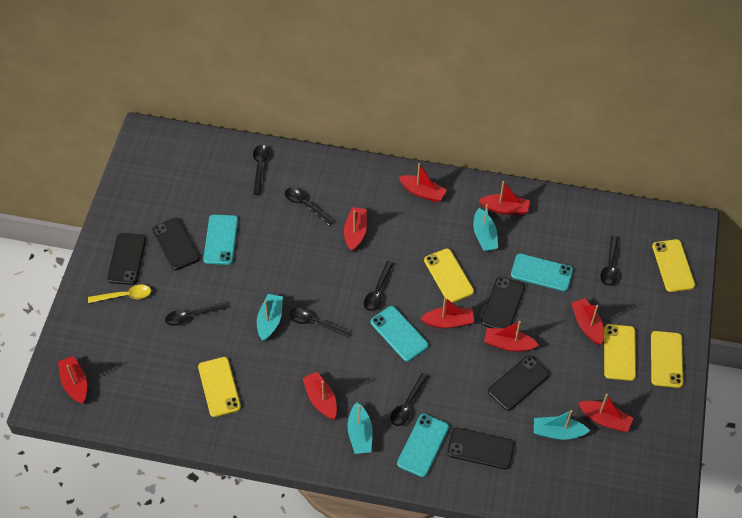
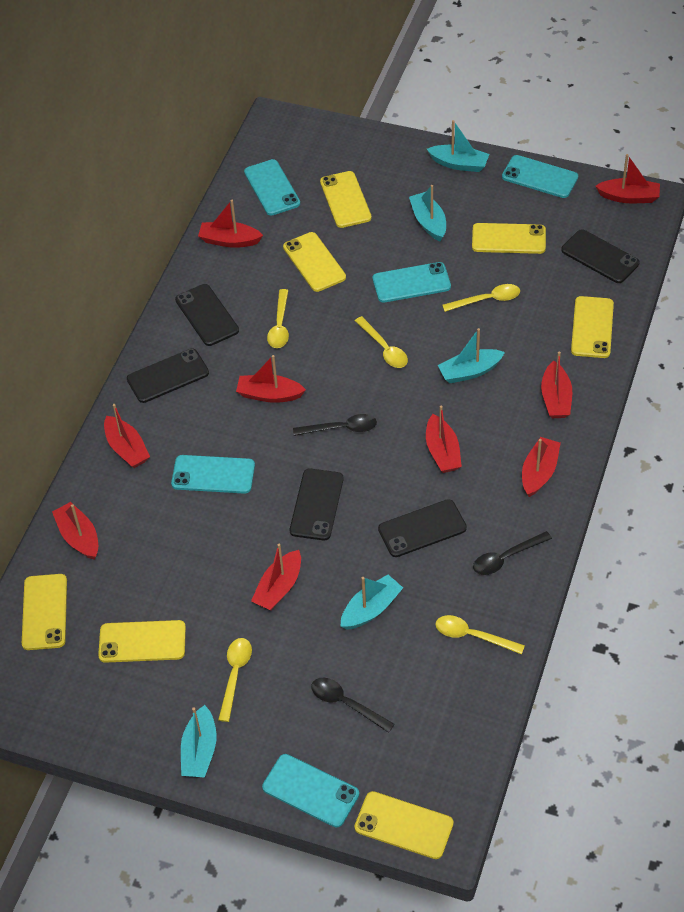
black spoon: [165,302,228,326] [253,145,269,195] [285,188,334,226] [289,308,350,337] [364,261,394,311] [390,373,429,426] [600,236,619,286] = 7 -> [293,414,377,436] [311,678,395,733] [473,531,552,575] = 3
turquoise boat: [257,294,283,341] [348,402,373,454] [473,204,498,252] [534,410,590,440] = 4 -> [181,705,217,778] [340,575,403,630] [409,185,446,241] [427,120,489,172] [438,328,505,383] = 5
turquoise phone: [203,214,238,265] [370,306,429,362] [397,414,449,477] [511,253,573,291] = 4 -> [171,455,255,494] [244,159,300,216] [262,754,359,827] [373,262,451,303] [502,155,578,198] = 5
yellow phone: [198,357,241,417] [424,249,474,303] [604,324,636,381] [651,331,683,388] [652,239,695,292] = 5 -> [22,574,67,650] [98,620,186,663] [283,232,346,292] [320,171,372,228] [354,791,454,859] [472,223,546,254] [571,296,614,358] = 7
yellow spoon: [88,285,151,303] = 1 -> [218,638,252,722] [267,289,289,348] [355,316,408,368] [436,615,525,654] [442,284,520,312] = 5

